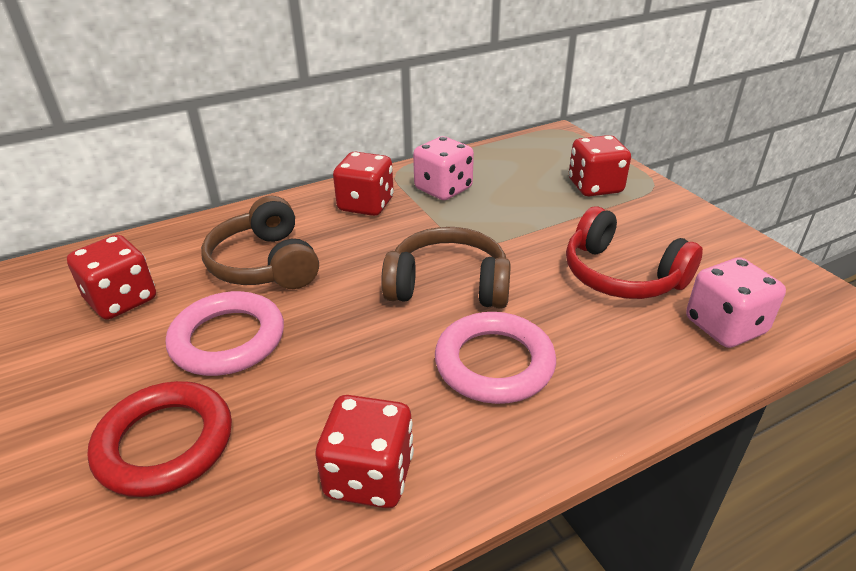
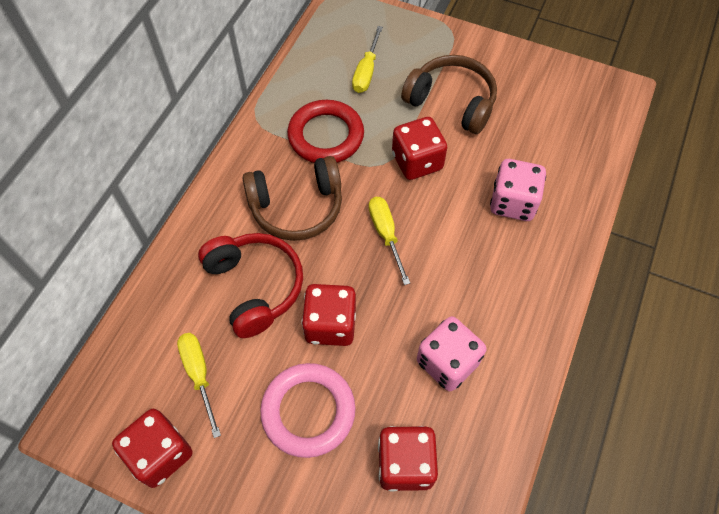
pink ring: [166,291,284,376] [435,312,556,404] = 2 -> [260,363,355,458] = 1
yellow screwdriver: none = 0 -> [177,333,221,438] [352,26,383,93] [369,197,410,285] = 3

